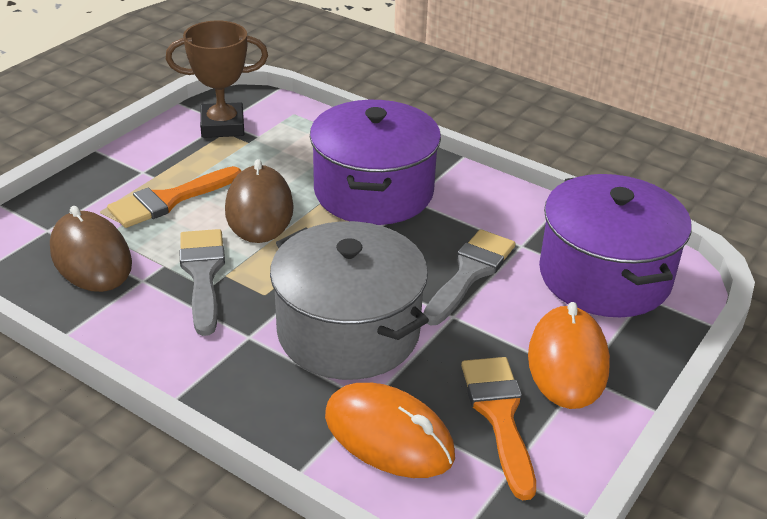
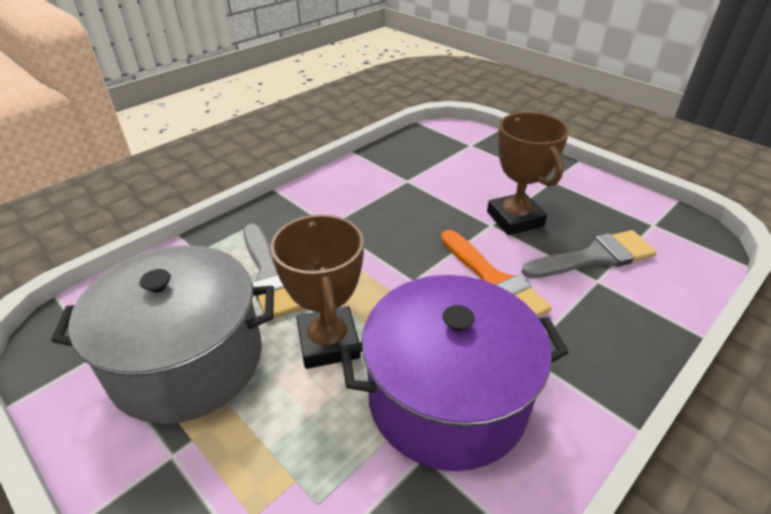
brown mouse: [50,206,132,292] [225,159,294,243] = 2 -> none = 0
brown trophy: [166,21,268,138] = 1 -> [270,215,364,369] [487,112,569,235] = 2
orange brush: [107,166,242,228] [461,357,536,500] = 2 -> [441,230,551,317] = 1
orange mouse: [325,383,455,478] [528,302,610,409] = 2 -> none = 0
purple pot: [310,100,441,225] [539,174,691,317] = 2 -> [340,275,569,471] = 1

